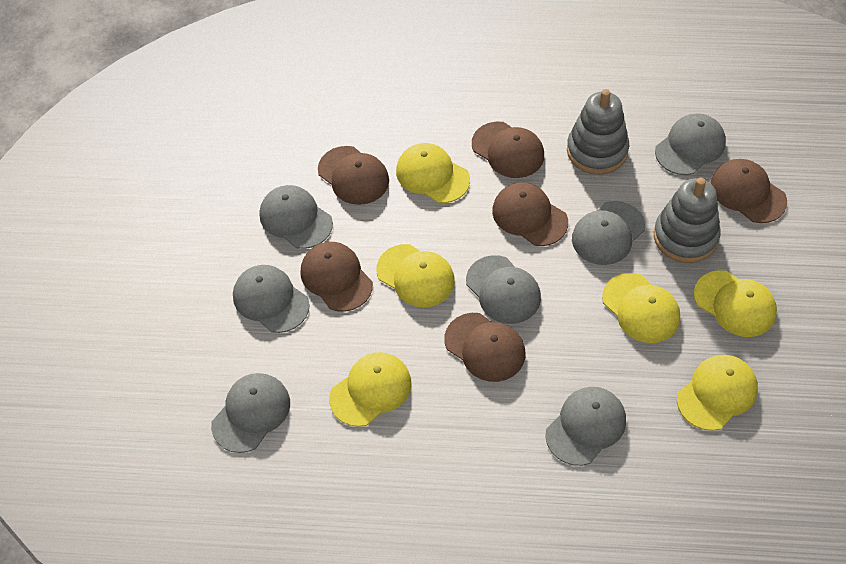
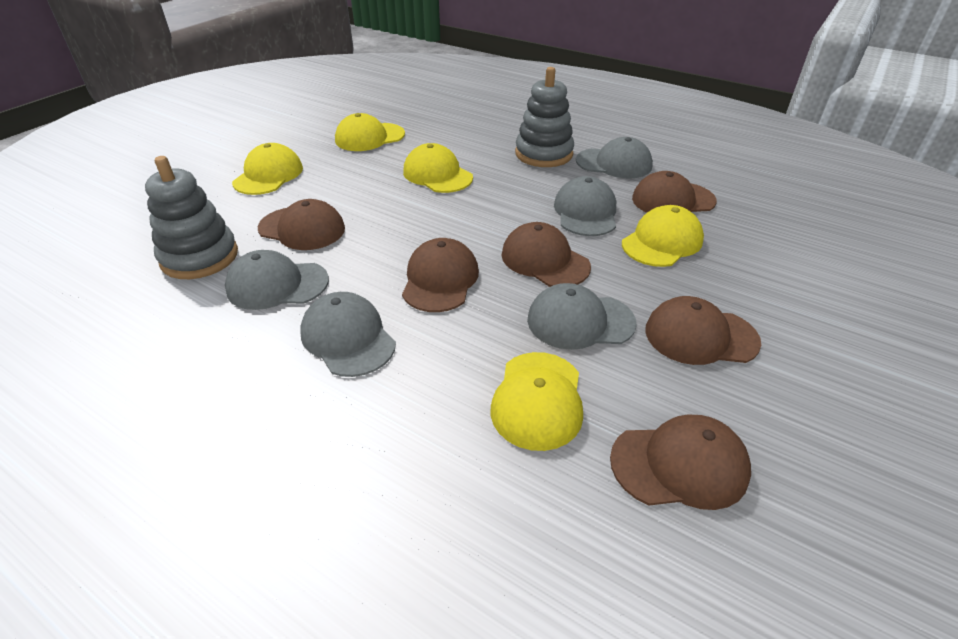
grey cap: [211,373,290,453] [233,265,310,333] [260,185,333,249] [466,255,541,324] [545,387,626,466] [572,201,645,265] [655,113,726,175] = 7 -> [225,250,329,310] [300,292,396,377] [527,283,637,350] [554,176,616,236] [576,137,653,179] = 5
yellow cap: [329,352,412,427] [377,244,455,307] [396,143,470,203] [602,273,680,343] [677,355,758,431] [694,270,777,337] = 6 -> [232,143,303,195] [335,113,405,151] [403,143,473,193] [490,352,583,451] [622,205,704,267] = 5

